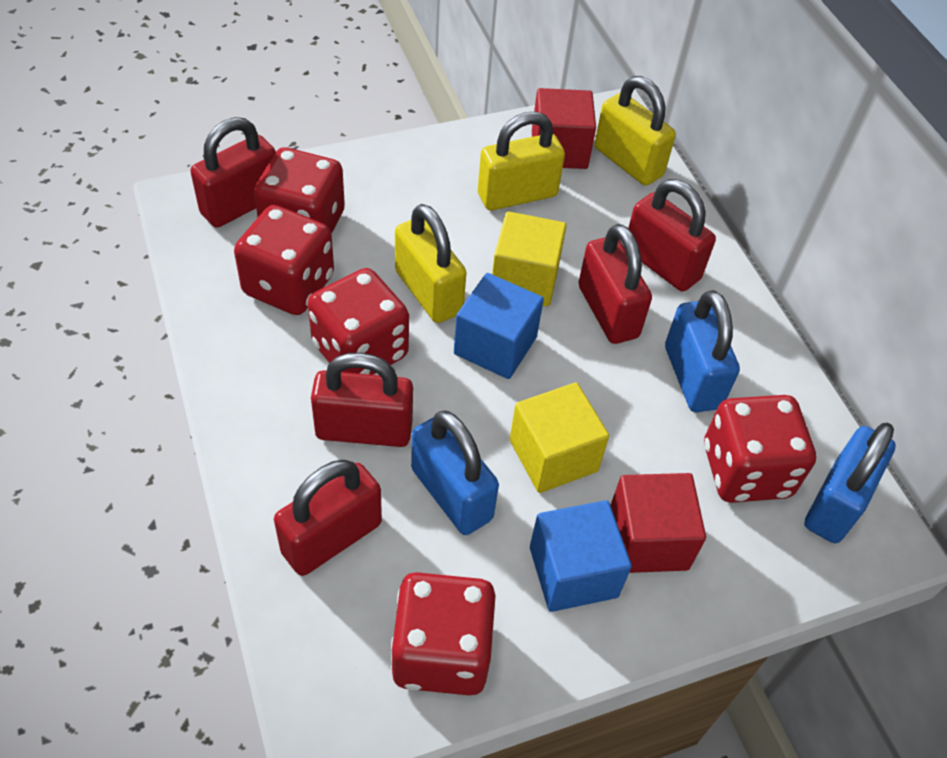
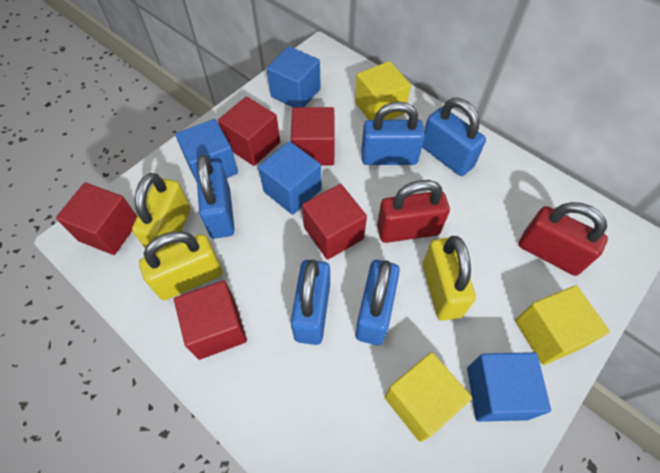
blue cube: [454,273,544,379] [530,500,632,612] = 2 -> [175,119,238,182] [258,141,321,215] [267,46,321,107] [467,352,551,422] = 4
blue padlock: [411,410,499,535] [665,290,740,412] [804,423,896,543] = 3 -> [196,155,235,239] [291,260,330,345] [355,260,400,345] [361,101,425,165] [422,98,486,176] = 5
red cube: [532,88,596,169] [610,473,706,573] = 2 -> [56,183,137,255] [174,281,247,360] [218,97,280,166] [291,107,335,165] [302,184,367,260] = 5
red dice: [234,205,334,315] [254,147,345,234] [308,268,409,375] [391,572,495,695] [704,395,816,503] = 5 -> none = 0
red padlock: [190,117,276,228] [274,459,382,576] [311,352,413,447] [578,224,652,344] [628,179,716,291] = 5 -> [377,180,450,243] [519,202,608,276] = 2
yellow cube: [492,211,567,306] [510,383,609,493] = 2 -> [355,61,411,120] [384,352,472,442] [515,285,610,365] = 3

